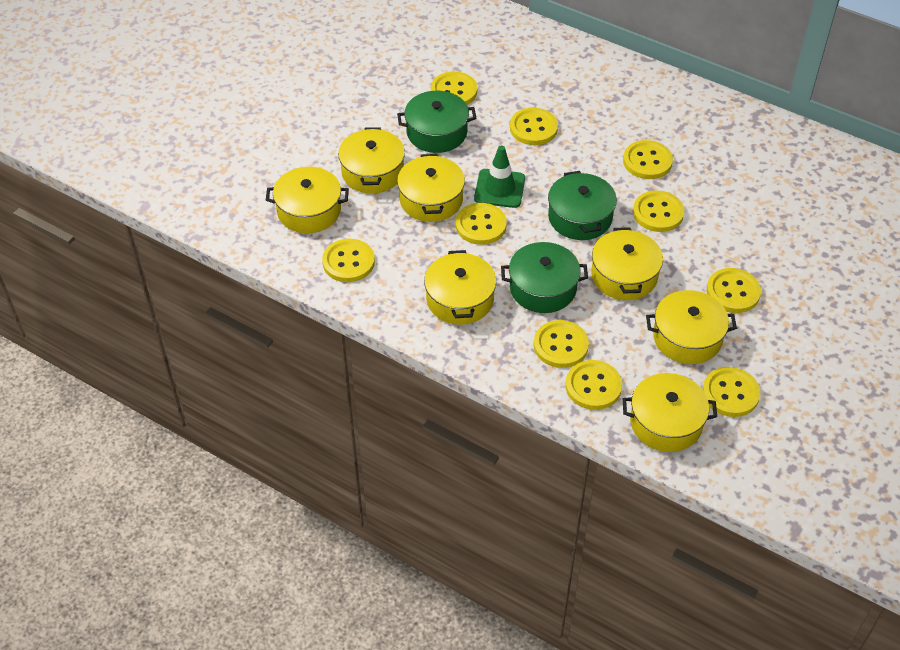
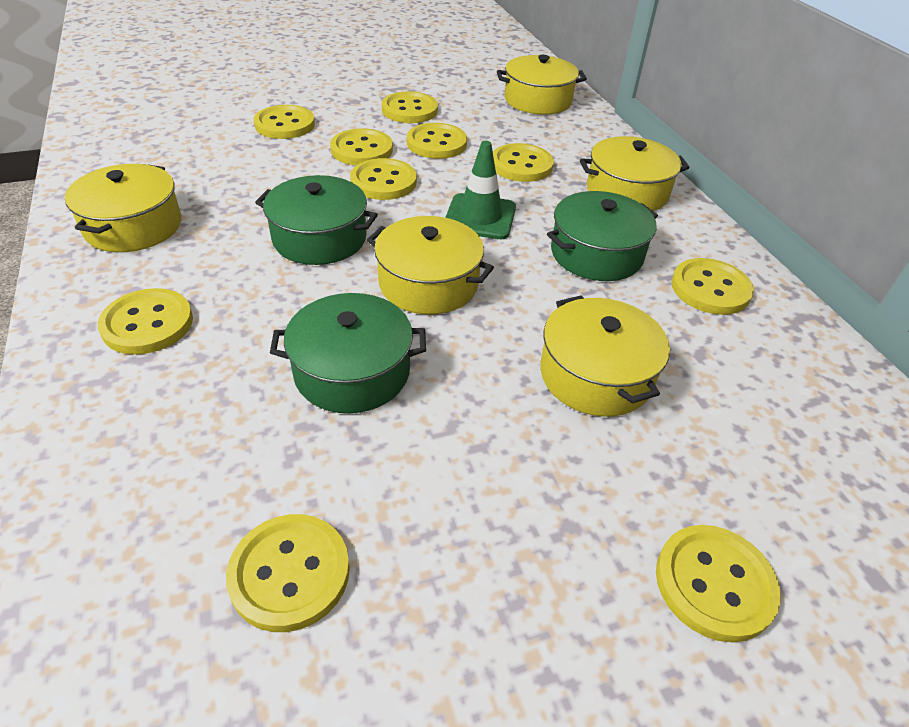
yellow pot: [266,167,349,233] [338,127,405,194] [397,154,465,222] [424,250,496,325] [591,227,663,300] [623,373,717,452] [646,290,737,364] = 7 -> [65,164,181,252] [367,216,494,315] [497,55,587,115] [540,296,670,417] [580,136,690,211] = 5

